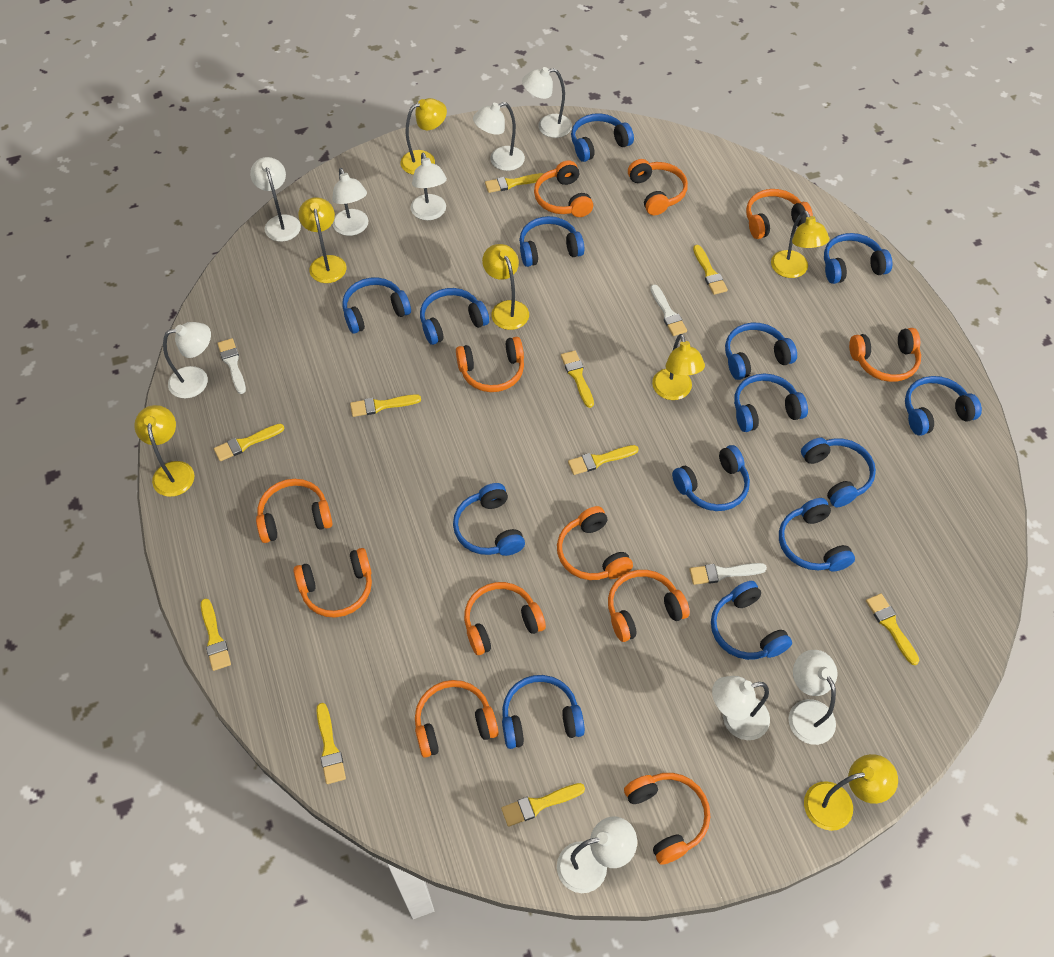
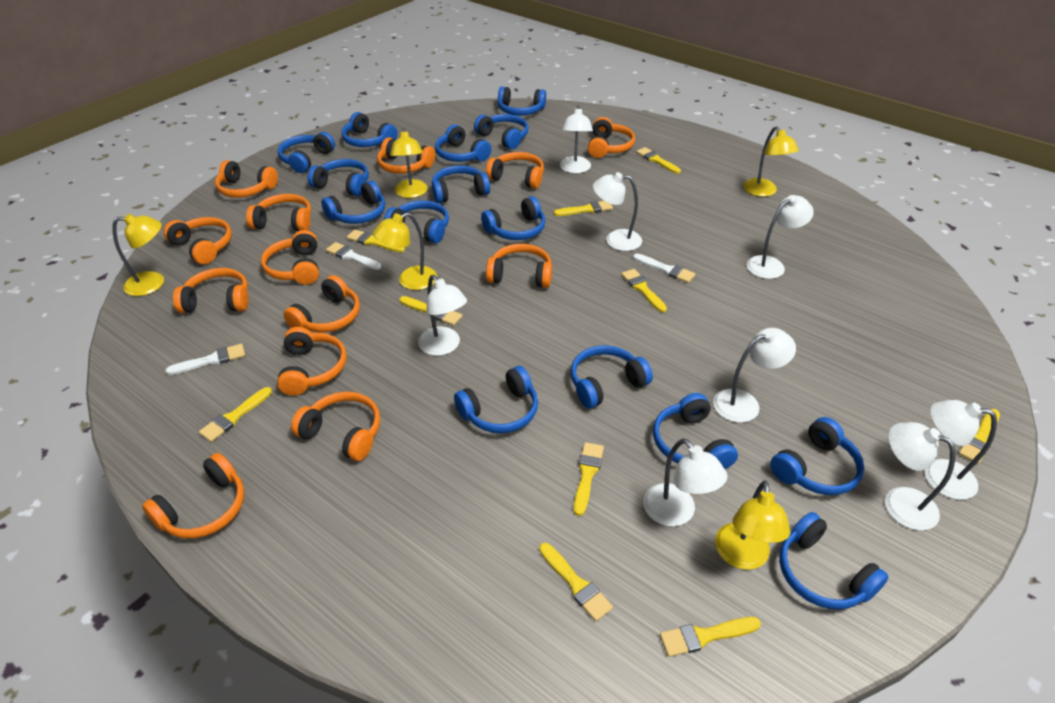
blue headphones: [342,277,411,334] [420,288,489,345] [453,483,525,556] [502,675,585,749] [519,216,584,267] [571,113,634,162] [672,445,750,511] [711,581,792,660] [725,323,797,380] [734,374,808,432] [779,498,855,572] [801,438,876,507] [824,233,893,284] [905,376,982,436] = 14 -> [278,132,335,173] [308,159,369,196] [321,181,385,224] [341,112,397,147] [384,200,449,243] [432,165,490,203] [435,125,491,162] [454,366,538,433] [474,114,528,149] [481,196,546,240] [498,86,546,115] [571,345,653,408] [653,393,738,469] [770,417,864,495] [779,512,889,609] = 15
orange headphones: [256,479,333,543] [293,548,372,618] [415,680,499,758] [456,337,524,392] [464,582,546,655] [534,160,593,217] [557,506,633,580] [608,570,690,642] [624,773,710,865] [628,159,688,215] [746,189,813,239] [849,328,921,382] = 12 -> [142,453,244,538] [164,217,232,264] [173,268,249,313] [215,160,278,198] [246,194,311,231] [261,230,319,285] [277,327,347,396] [283,275,360,333] [291,392,380,461] [377,137,435,174] [486,152,544,189] [486,244,552,288] [588,117,635,158] = 13
white lamp: [163,322,211,398] [250,157,301,242] [332,168,368,236] [411,152,447,220] [473,102,525,171] [522,67,572,138] [557,817,637,893] [712,676,770,740] [789,650,837,745] = 9 -> [418,275,467,356] [560,105,593,173] [593,172,642,251] [643,438,727,526] [713,328,796,423] [746,195,814,279] [885,422,956,530] [925,400,997,500] = 8
yellow lamp: [134,405,195,497] [298,197,346,283] [400,98,447,175] [482,244,529,330] [652,334,705,400] [771,211,829,278] [804,754,898,831] = 7 -> [112,214,164,296] [373,213,437,290] [390,128,428,198] [715,480,790,570] [743,126,799,197] = 5

